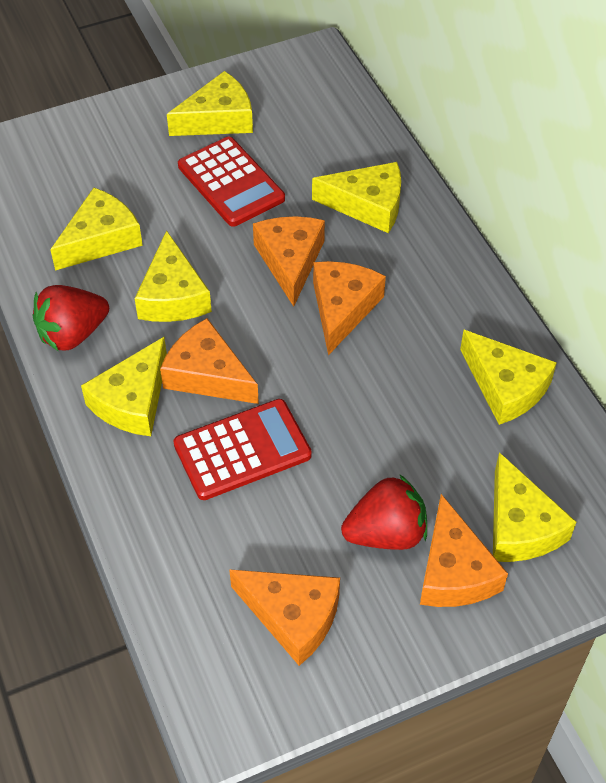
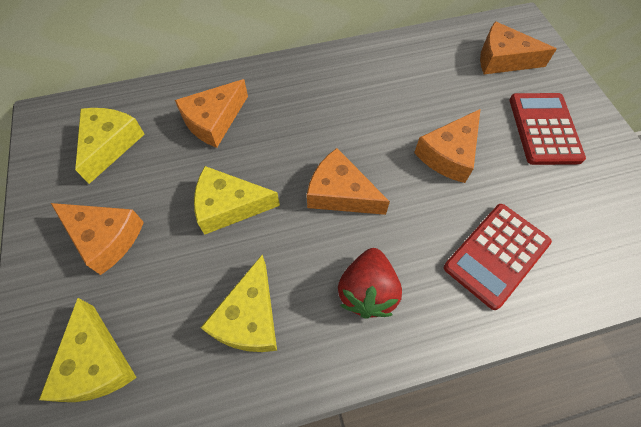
red strawberry: [33,285,109,352] [341,474,427,550] = 2 -> [338,248,402,319] = 1
yellow cheese: [50,188,143,270] [81,337,167,436] [134,230,212,322] [167,71,253,136] [312,162,401,233] [460,330,557,425] [493,452,576,562] = 7 -> [39,298,137,402] [75,108,145,184] [194,166,280,235] [200,255,277,352] = 4

